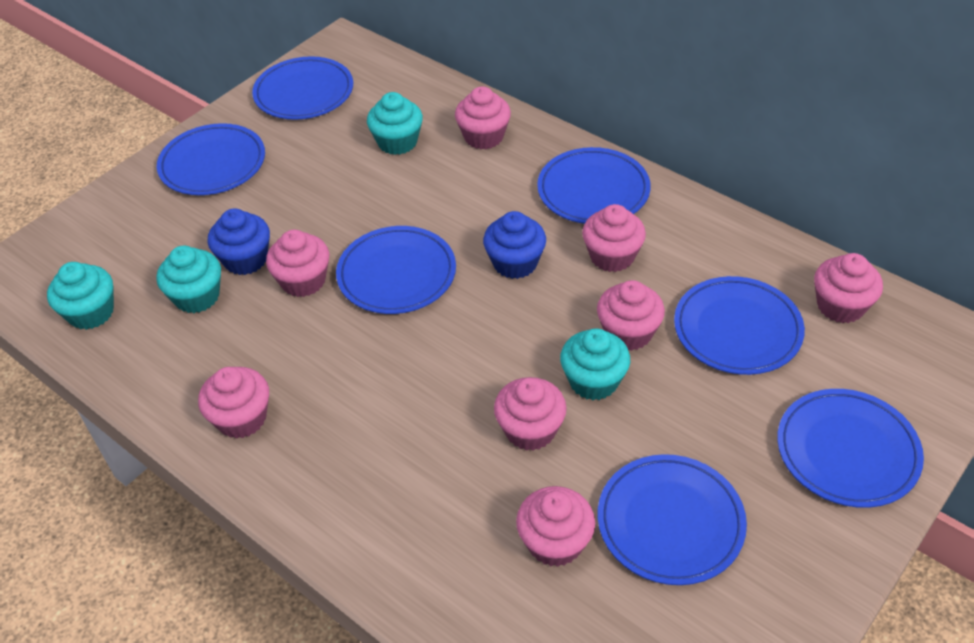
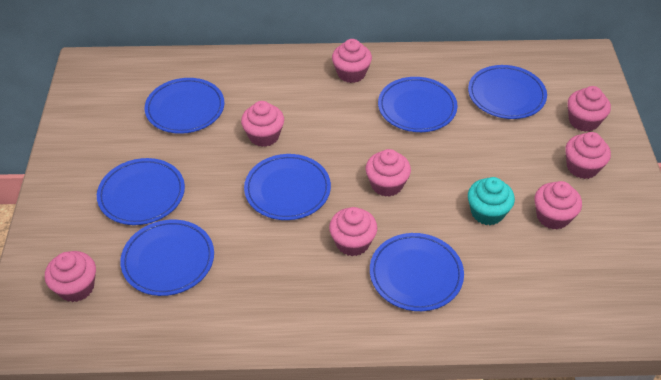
blue cupcake: [208,209,270,275] [483,211,546,279] = 2 -> none = 0
turquoise cupcake: [47,262,114,330] [156,246,221,313] [367,92,423,155] [560,328,630,400] = 4 -> [468,177,515,225] = 1

